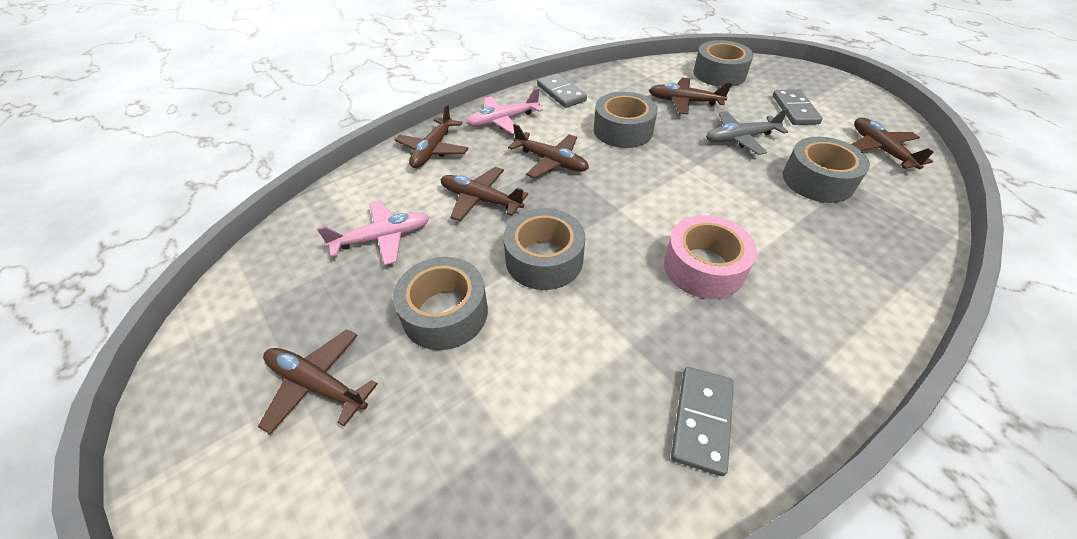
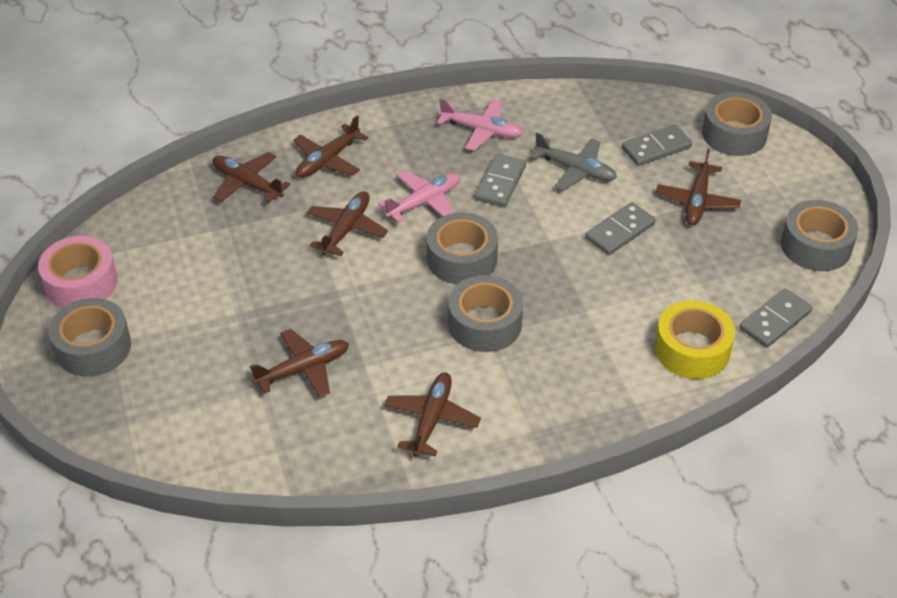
grey domino: [537,73,587,108] [671,367,734,476] [773,89,823,125] = 3 -> [475,154,526,207] [585,202,656,255] [622,124,692,166] [739,288,812,348] = 4
yellow tape: none = 0 -> [655,300,735,379] = 1

